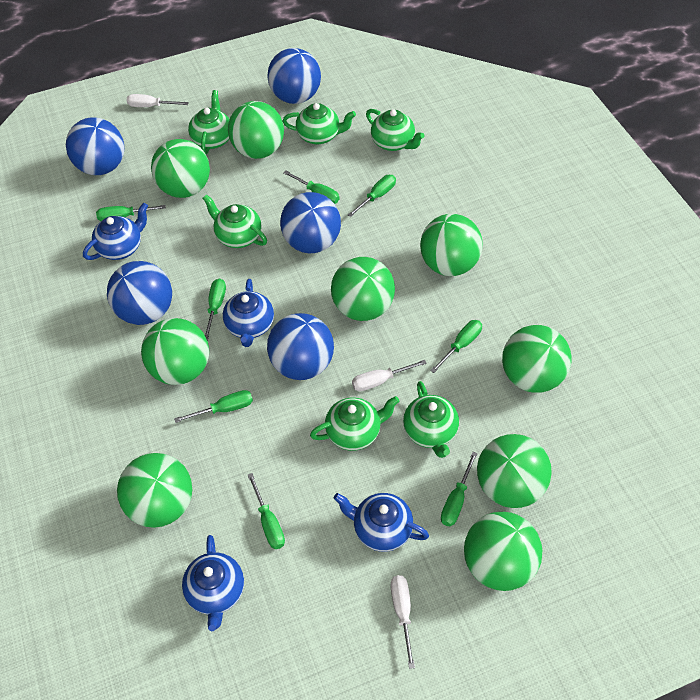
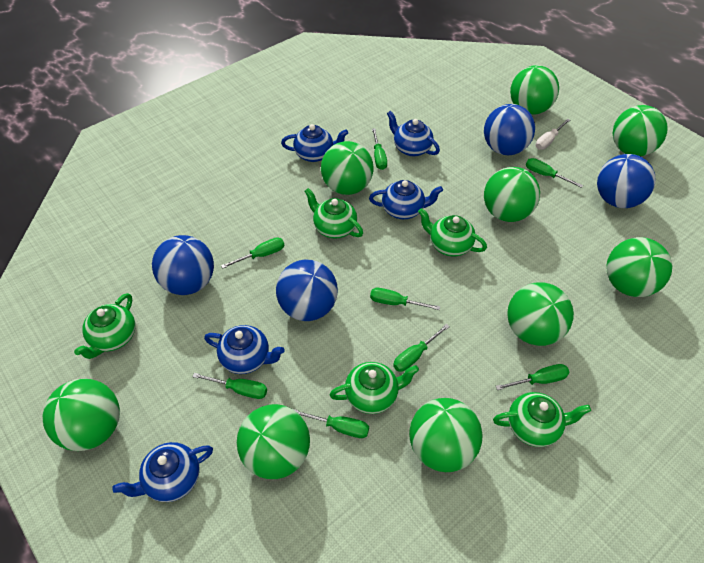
blue ball: [66,117,124,175] [107,261,172,325] [267,48,321,104] [267,313,334,380] [280,192,341,253] = 5 -> [152,235,214,295] [276,260,338,321] [484,104,535,155] [597,154,655,208] = 4
blue teapot: [83,203,148,260] [182,535,244,631] [223,279,274,347] [334,493,429,552] = 4 -> [112,442,213,502] [204,325,284,374] [281,124,348,162] [369,180,443,219] [387,111,440,156] = 5
green teapot: [188,90,230,154] [203,194,267,248] [283,103,356,144] [310,396,399,451] [366,109,425,151] [403,381,459,458] = 6 -> [74,293,135,359] [304,188,363,239] [330,362,419,414] [418,208,487,256] [493,392,591,447] = 5
white screwdriver: [126,94,189,107] [352,360,427,391] [391,575,415,669] = 3 -> [536,118,570,150] = 1

